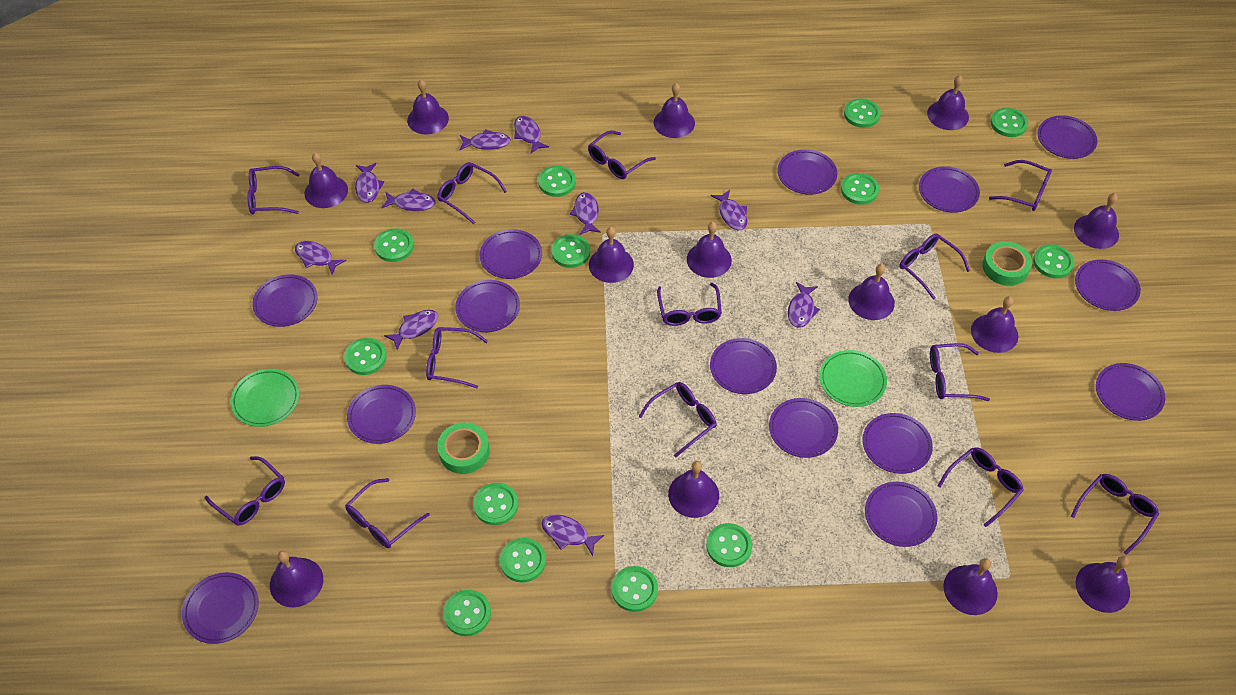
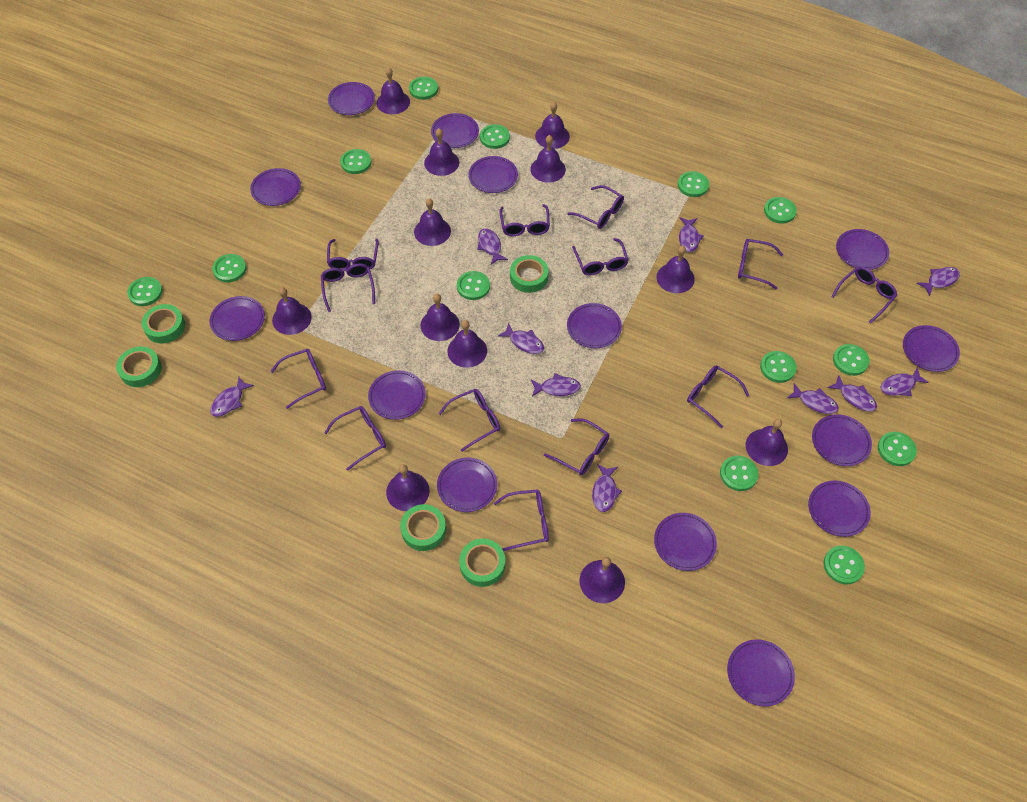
green plate: [231,369,299,427] [820,350,887,407] = 2 -> none = 0
green tape: [437,422,490,474] [982,241,1032,286] = 2 -> [116,346,162,387] [141,304,185,344] [400,504,446,551] [459,539,505,587] [510,255,549,293] = 5
purple bell: [270,551,323,607] [304,153,348,208] [407,79,449,135] [589,227,634,283] [653,83,695,138] [668,461,719,518] [687,222,732,278] [848,264,895,320] [927,75,969,130] [943,558,998,615] [971,296,1018,353] [1074,193,1119,249] [1076,556,1130,613] = 13 -> [272,287,312,335] [376,67,410,114] [386,464,430,511] [414,198,451,246] [421,294,460,341] [424,129,459,176] [447,320,487,368] [530,135,566,182] [535,102,570,149] [580,557,625,603] [657,246,695,293] [746,419,788,466] = 12

